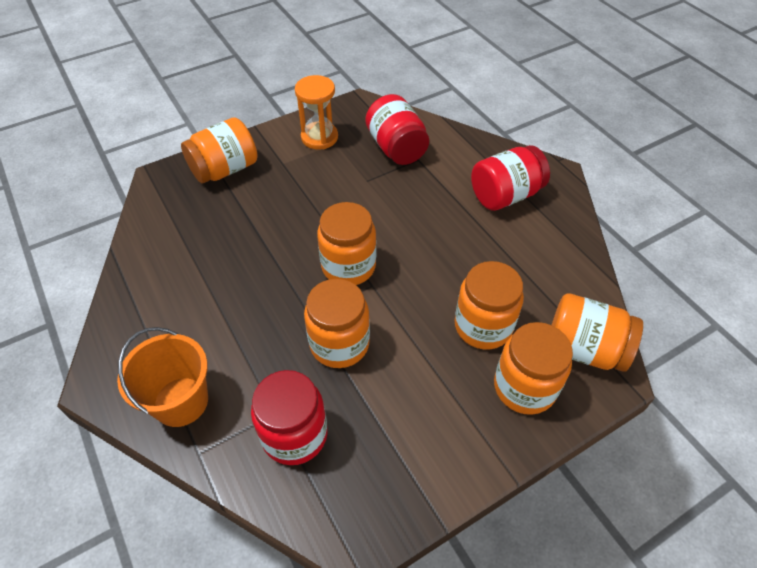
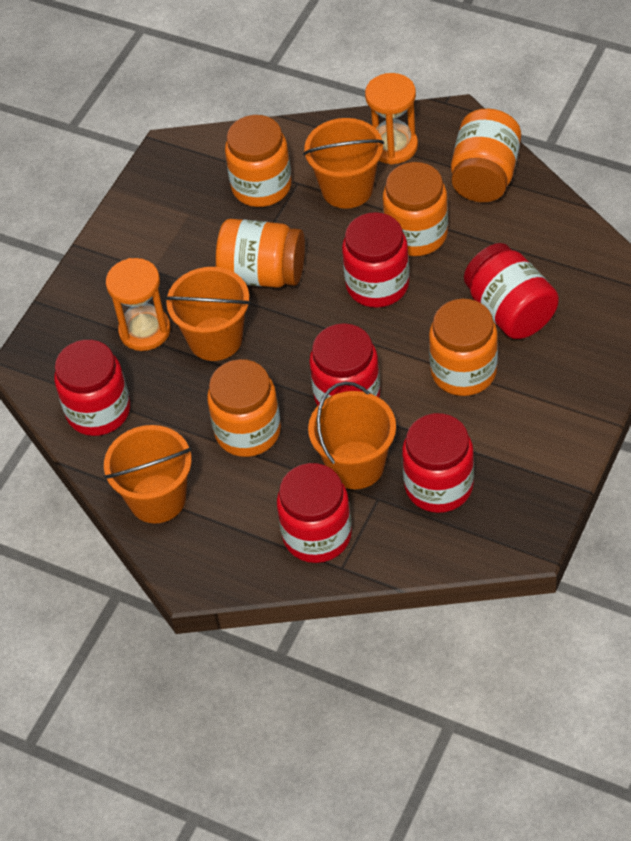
orange bucket: [117,327,208,427] = 1 -> [104,425,192,523] [165,267,251,361] [303,118,384,209] [308,381,396,489] = 4
orange hourglass: [295,75,338,150] = 1 -> [106,258,171,351] [365,73,418,164] = 2
red jar: [251,370,328,465] [365,94,429,165] [471,145,550,211] = 3 -> [54,340,130,436] [277,463,352,563] [309,323,380,406] [342,212,409,308] [402,413,474,513] [464,243,559,339] = 6

